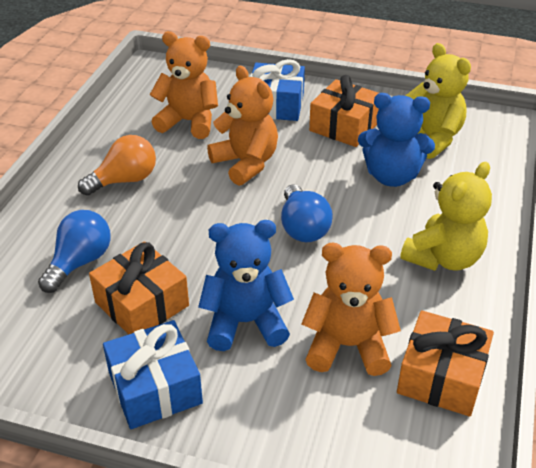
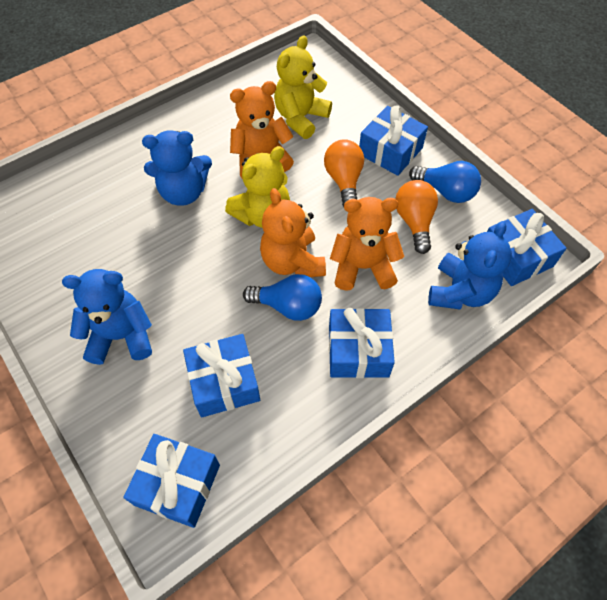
blue gift: [103,320,203,429] [250,59,305,121] = 2 -> [123,434,220,528] [183,334,260,417] [329,308,395,378] [359,106,428,176] [487,209,567,286] = 5
blue teddy bear: [198,220,294,351] [358,93,435,187] = 2 -> [62,269,152,365] [142,131,212,206] [428,221,512,309] = 3
orange gift: [89,241,189,335] [309,75,379,147] [397,310,494,417] = 3 -> none = 0
orange light bulb: [78,135,156,196] = 1 -> [324,139,364,207] [395,180,438,254] = 2

